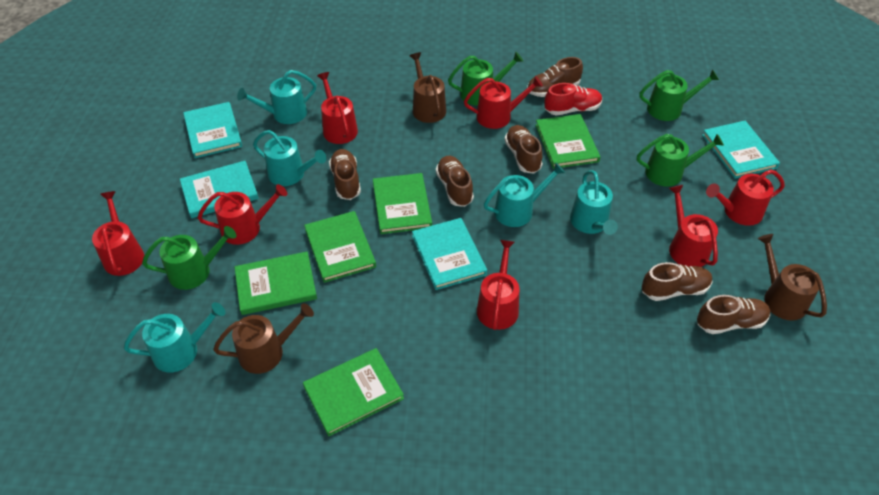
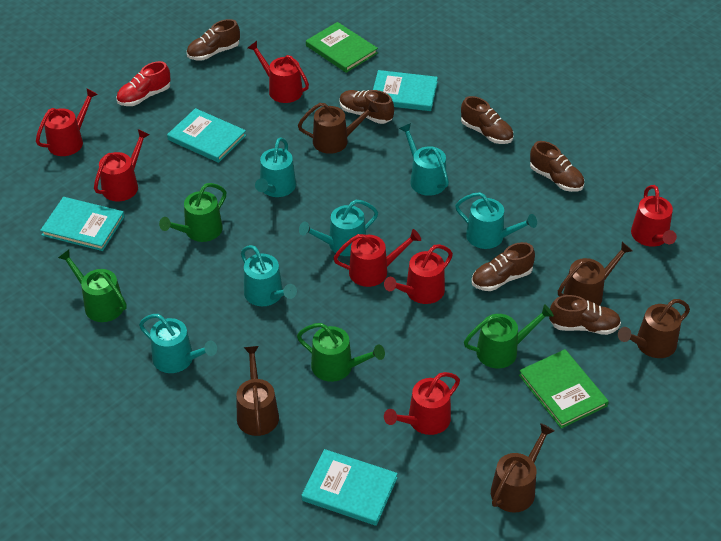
brown watering can: [213,303,314,374] [410,52,446,123] [758,234,827,321] = 3 -> [236,346,279,436] [298,101,378,154] [491,423,554,512] [558,242,632,306] [618,299,690,358] = 5
green book: [235,252,317,315] [303,348,404,436] [304,211,376,283] [373,173,432,234] [535,114,600,169] = 5 -> [306,22,378,73] [519,349,609,429] = 2
turquoise watering can: [124,302,226,372] [237,70,316,124] [253,130,326,186] [484,163,565,227] [570,170,618,235] = 5 -> [139,314,217,373] [241,245,297,306] [255,137,296,197] [299,200,378,256] [399,123,449,196] [455,192,537,249] = 6

